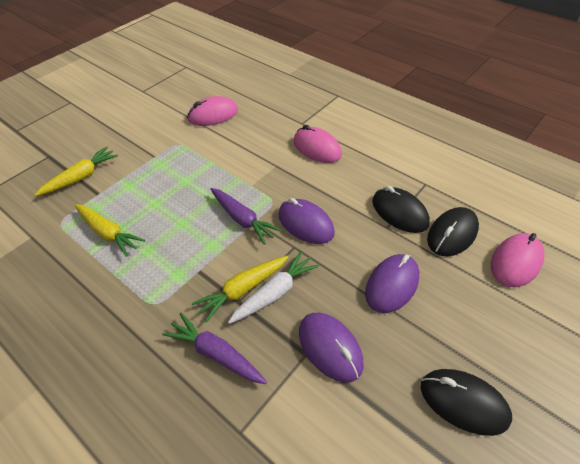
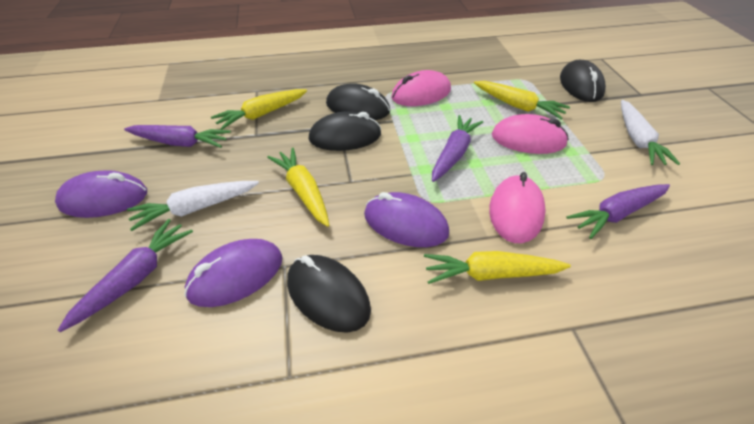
black mouse: [372,186,430,233] [421,369,512,436] [427,207,479,256] = 3 -> [287,255,371,333] [308,111,381,151] [326,83,390,120] [560,60,606,102] = 4
purple carrot: [162,313,267,384] [211,188,282,245] = 2 -> [58,219,193,332] [124,125,231,148] [432,115,483,182] [566,184,670,239] = 4
white carrot: [228,251,319,324] = 1 -> [127,181,259,231] [621,100,680,165] = 2
yellow carrot: [35,147,118,196] [75,204,145,257] [192,256,288,323] = 3 -> [211,89,307,130] [267,148,329,227] [424,251,571,284] [474,81,570,119] = 4

